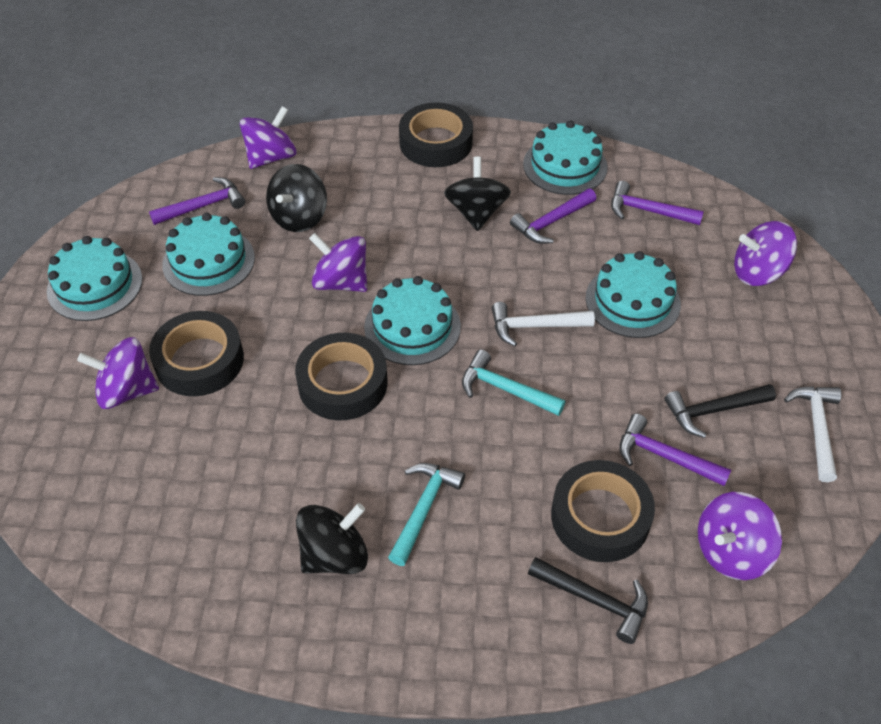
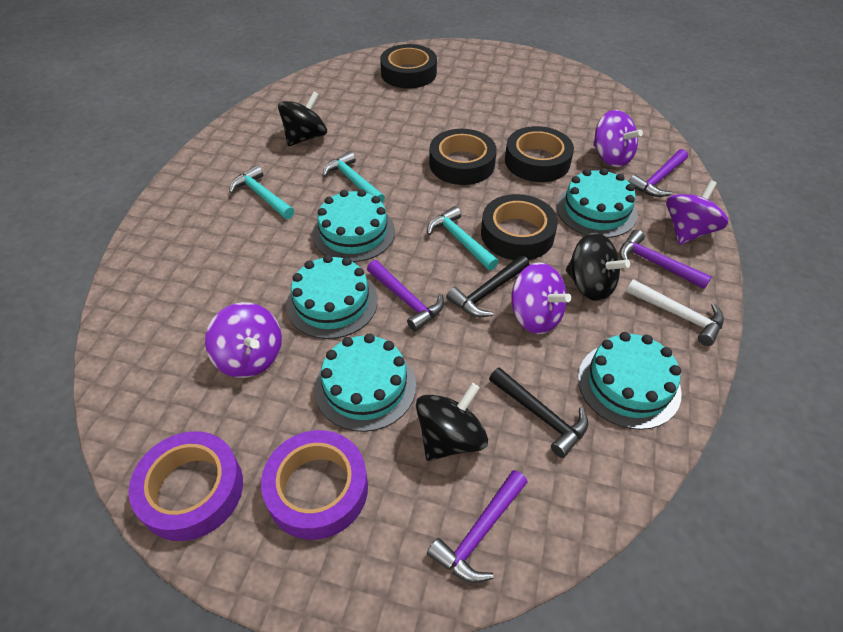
purple spinning top: [77,337,159,409] [240,106,296,169] [309,233,367,292] [698,492,782,580] [734,221,797,286] = 5 -> [205,302,282,378] [512,262,571,334] [593,110,643,167] [666,180,729,245] = 4
purple tape: none = 0 -> [129,431,243,541] [261,430,368,540] = 2
turquoise hammer: [388,463,465,566] [462,350,565,416] = 2 -> [229,165,294,219] [323,151,385,203] [427,206,499,271] = 3
white hammer: [492,302,595,346] [784,386,841,482] = 2 -> [626,279,724,346] = 1

